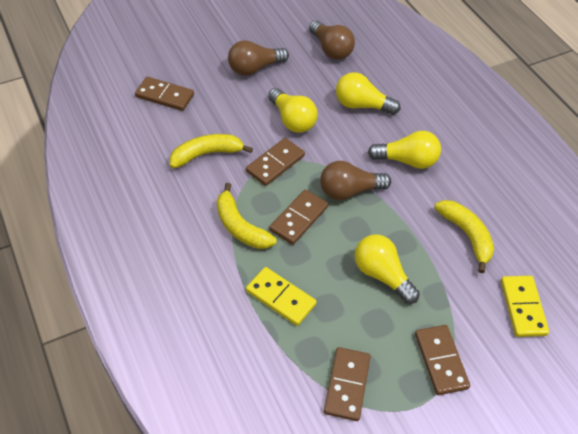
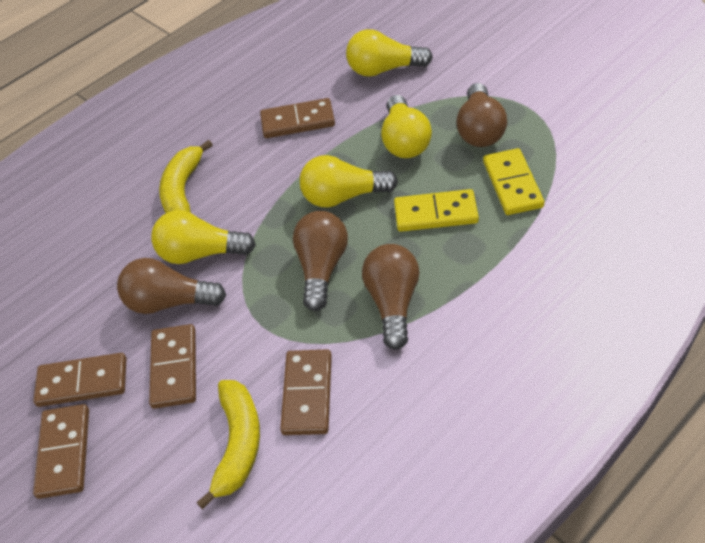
brown light bulb: [228,40,289,76] [309,20,355,60] [320,161,391,200] = 3 -> [117,258,226,314] [293,211,348,311] [362,244,420,350] [456,83,507,147] = 4
yellow banana: [170,134,253,168] [217,183,277,249] [434,200,494,273] = 3 -> [159,140,213,213] [196,380,260,509] = 2

